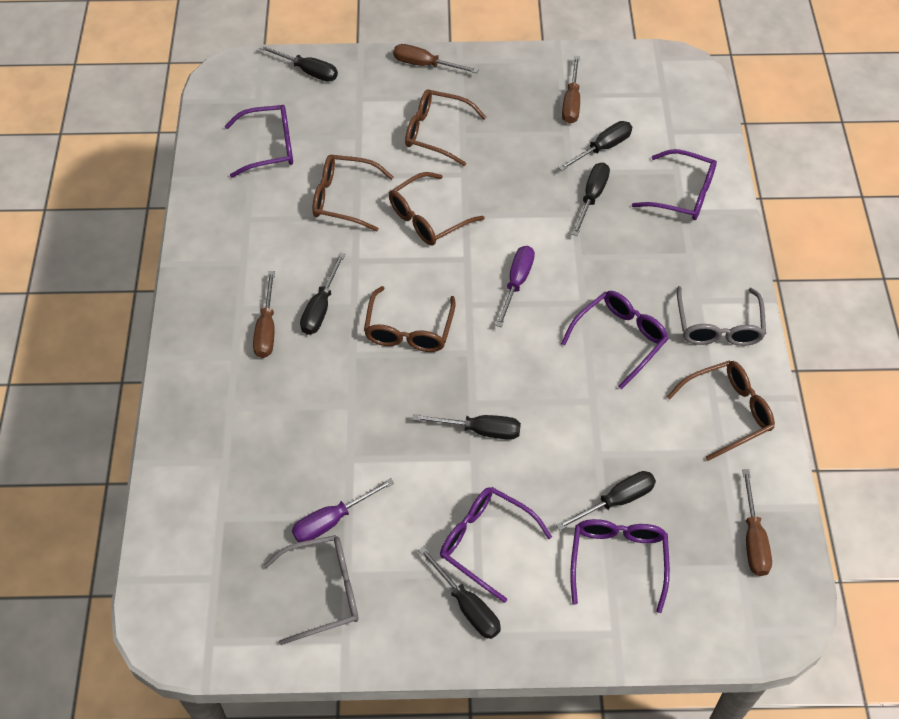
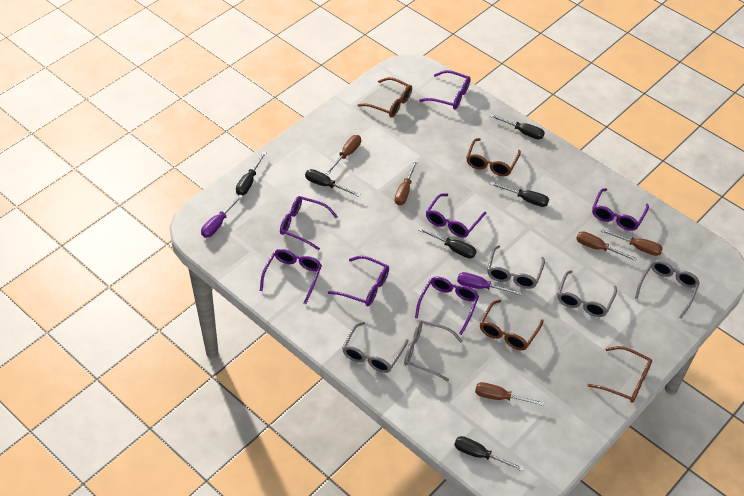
black screwdriver: [259,45,338,82] [300,253,345,335] [412,414,521,440] [418,546,501,639] [556,471,656,531] [558,121,632,171] [572,163,610,236] = 7 -> [236,152,266,195] [305,169,360,197] [419,228,477,258] [454,436,524,472] [490,114,545,139] [490,182,549,207] = 6
brown glasses: [312,154,394,231] [364,286,456,352] [389,172,485,245] [405,89,486,166] [667,361,775,461] = 5 -> [357,77,412,117] [466,138,521,176] [480,300,544,350] [588,346,652,403] = 4
brown screwdriver: [253,271,275,358] [393,44,479,73] [562,56,580,124] [742,470,772,576] = 4 -> [325,135,361,175] [394,160,418,205] [475,382,545,406] [576,231,638,261] [601,229,663,256] = 5
grey glasses: [264,535,359,645] [677,286,766,346] = 2 -> [342,321,408,373] [404,320,463,381] [487,245,545,289] [557,270,617,317] [635,260,700,319] = 5
purple glasses: [225,105,293,178] [440,487,552,603] [561,291,669,389] [570,519,670,613] [632,149,717,220] = 5 -> [260,249,322,304] [280,196,338,250] [328,256,389,306] [415,277,479,335] [419,70,471,110] [426,193,486,238] [592,188,649,231] = 7

